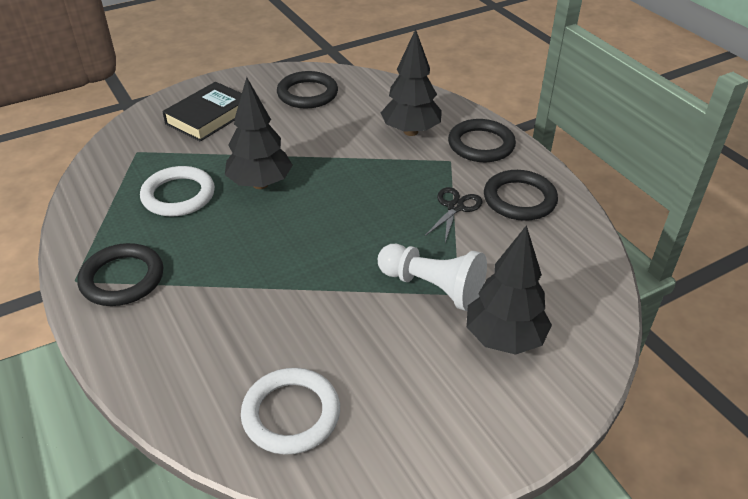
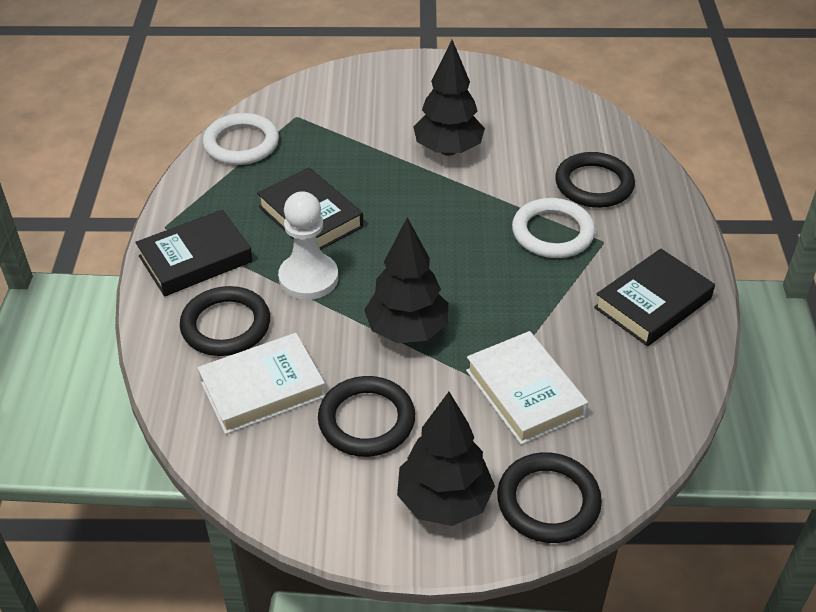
black book: [162,82,242,142] = 1 -> [135,209,253,297] [257,167,364,250] [594,249,715,346] = 3
black scissors: [424,187,482,242] = 1 -> none = 0
white book: none = 0 -> [198,333,325,434] [466,331,588,445] = 2

